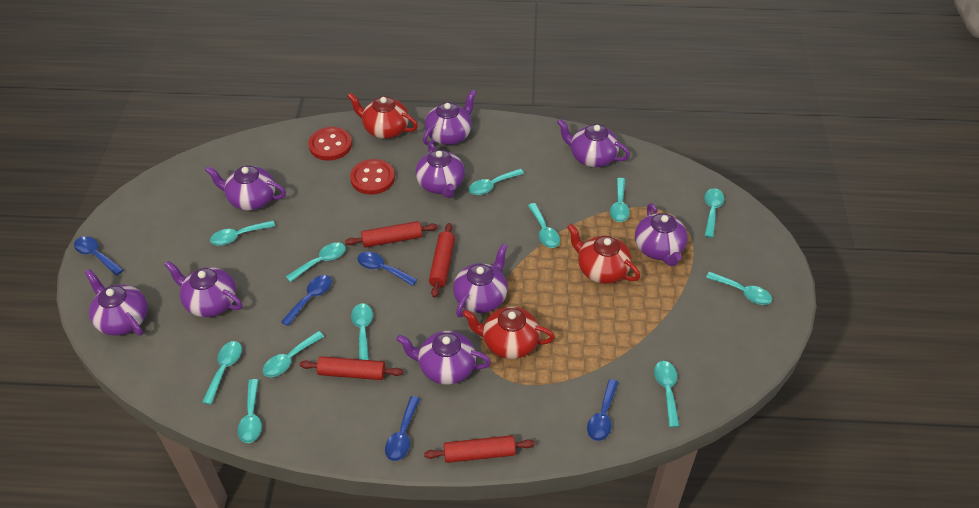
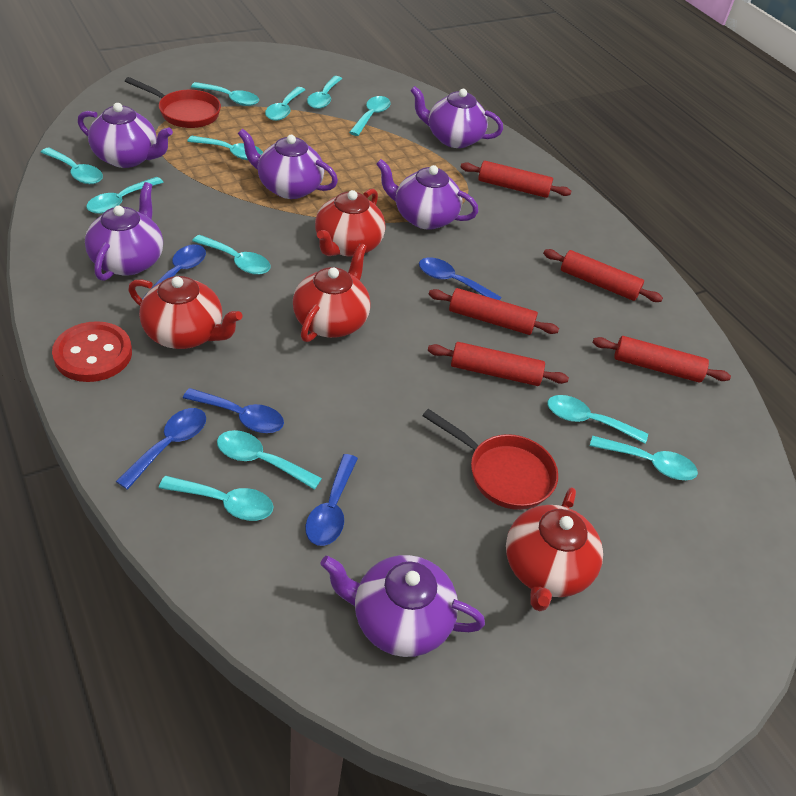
purple teapot: [85,269,148,336] [164,261,242,317] [205,166,286,211] [396,331,491,385] [416,142,465,198] [423,90,476,145] [453,244,508,317] [557,119,630,167] [635,203,687,266] = 9 -> [78,103,173,168] [85,182,163,281] [238,129,338,199] [320,555,485,657] [376,159,478,230] [410,86,503,148] = 6
red button: [308,127,352,160] [350,159,395,195] = 2 -> [52,321,132,382] = 1
red pan: none = 0 -> [125,77,221,128] [422,409,558,510] = 2
red rolling pin: [300,356,403,380] [345,221,438,247] [424,435,535,463] [429,223,455,298] = 4 -> [428,342,569,386] [429,288,559,335] [461,161,571,198] [543,249,663,302] [593,336,731,383] = 5
red teapot: [347,93,418,139] [462,307,555,359] [567,224,640,284] = 3 -> [128,276,243,349] [293,243,371,342] [315,189,385,257] [506,487,603,611] = 4

